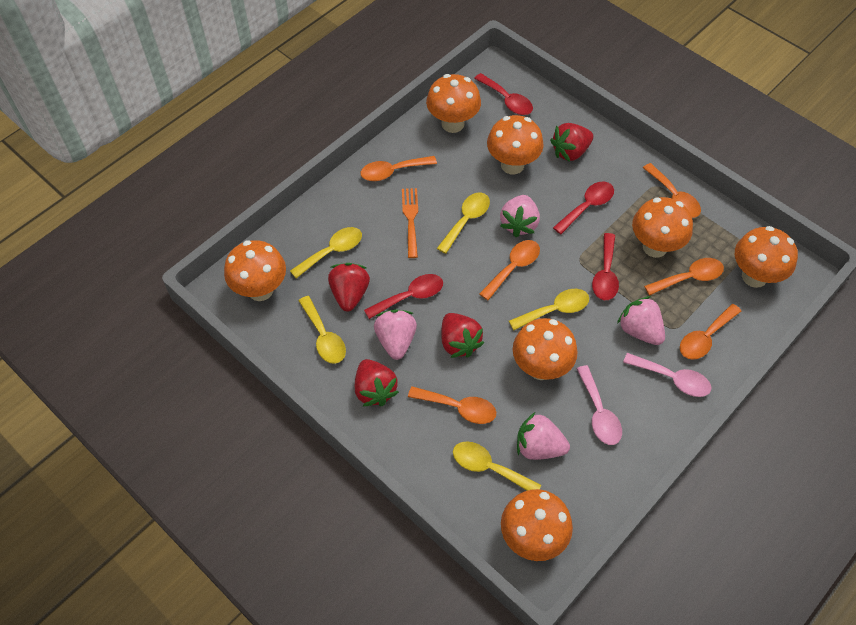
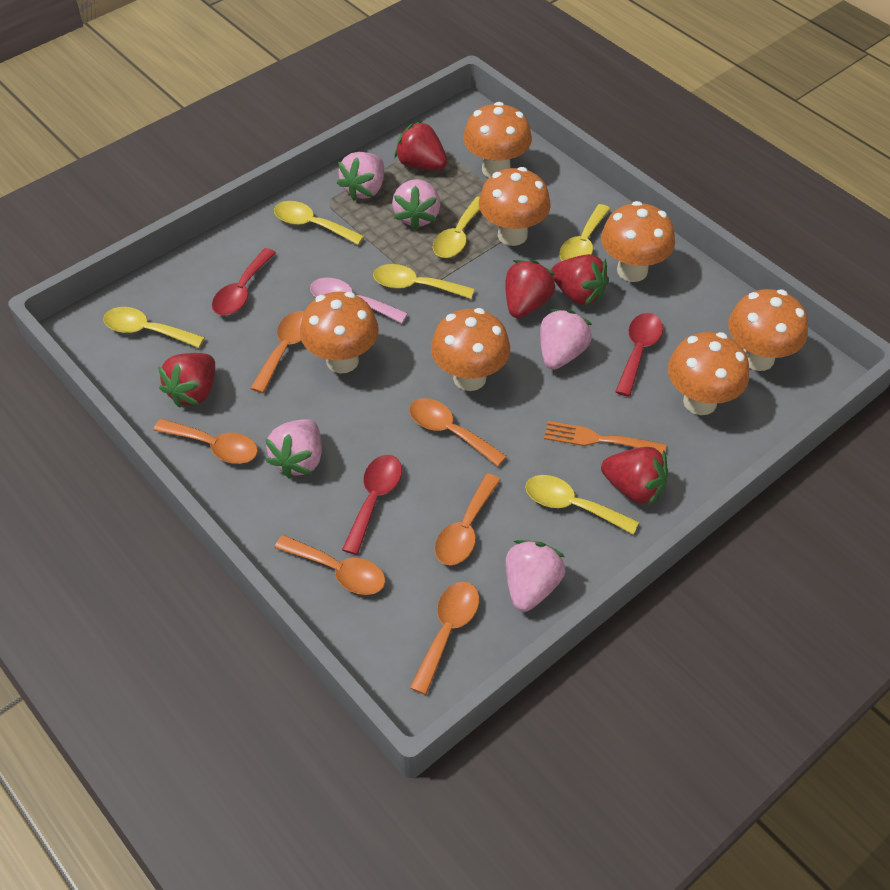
pink spoon: [576,365,622,445] [623,353,711,397] = 2 -> [310,278,408,323] = 1
pink strawberry: [374,309,417,360] [500,195,540,237] [517,412,570,460] [617,296,665,345] = 4 -> [266,419,322,478] [337,152,384,200] [392,179,440,230] [505,540,565,612] [540,309,592,370] = 5
red spoon: [364,274,443,319] [474,73,533,115] [553,182,614,234] [592,233,619,300] = 4 -> [212,248,276,315] [342,455,402,555] [615,313,663,397] = 3
red strawberry: [328,263,370,311] [355,359,399,406] [441,313,484,358] [550,123,593,162] = 4 -> [158,353,215,408] [395,121,448,170] [505,260,556,318] [551,254,609,305] [601,447,668,506] = 5
yellow spoon: [290,227,362,279] [298,296,346,364] [437,193,490,254] [453,441,541,491] [509,289,589,330] = 5 -> [103,307,205,348] [274,201,364,245] [373,264,474,299] [433,197,480,258] [525,475,639,534] [559,204,610,261] = 6

